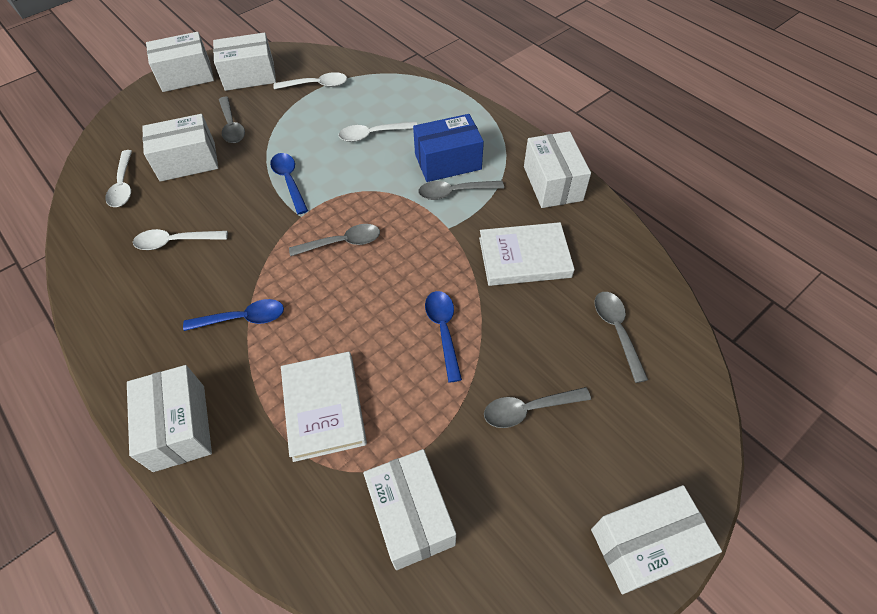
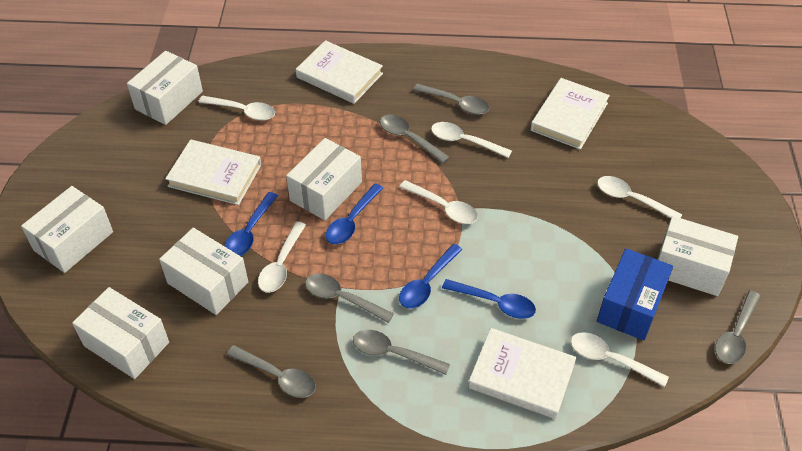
blue spoon: [183,299,284,331] [270,153,308,215] [425,291,462,382] = 3 -> [225,192,278,256] [326,184,383,245] [399,244,463,308] [442,279,536,319] = 4
grey spoon: [219,97,245,143] [289,224,380,256] [418,181,504,200] [484,387,591,428] [595,292,648,383] = 5 -> [227,345,316,398] [305,274,394,323] [353,330,450,375] [380,115,449,163] [413,83,490,115] [715,290,761,364] = 6
white book: [281,352,367,462] [479,222,575,286] = 2 -> [165,139,261,205] [296,40,383,104] [468,328,576,419] [530,78,610,150] = 4
white box: [127,365,212,472] [142,114,218,182] [146,32,214,92] [213,33,276,91] [363,449,456,570] [524,131,591,208] [591,485,722,594] = 7 -> [21,186,113,273] [72,287,169,379] [127,51,203,125] [159,228,248,315] [286,138,362,220] [657,216,738,296] = 6
white spoon: [106,150,132,207] [133,229,228,250] [273,72,347,89] [339,122,417,142] = 4 -> [198,95,275,121] [258,221,306,293] [399,180,478,224] [431,122,512,158] [571,332,669,387] [597,176,682,218] = 6

